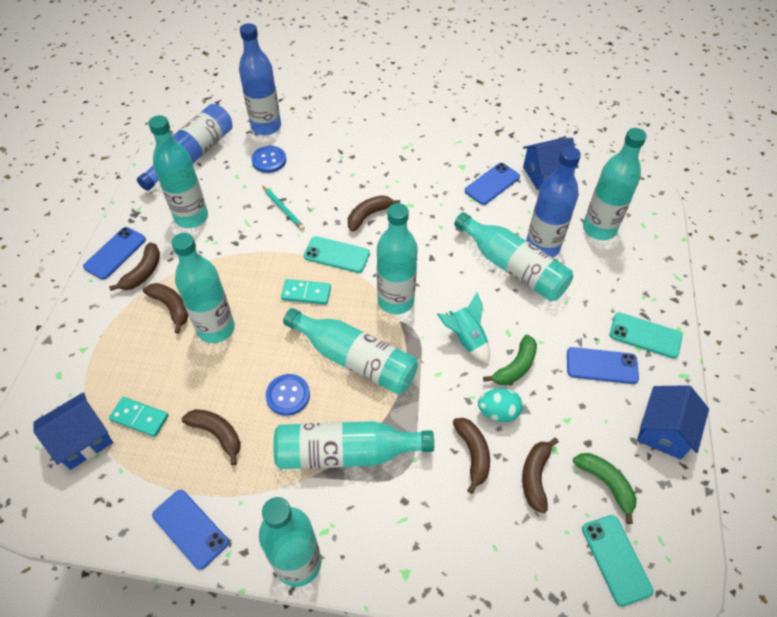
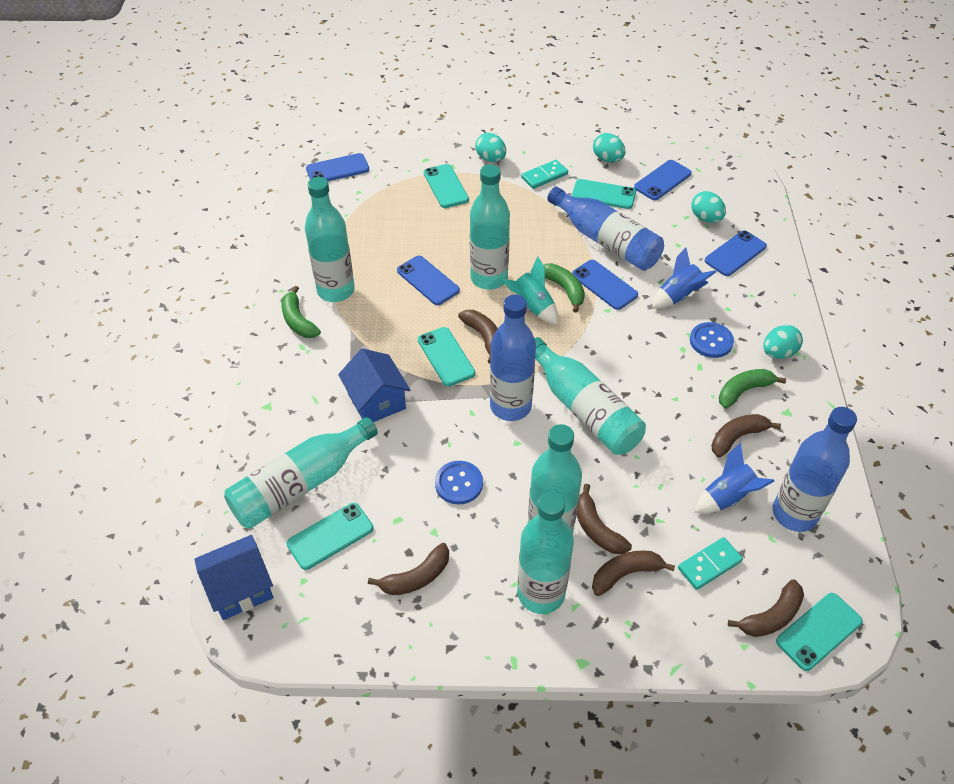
blue house: [33,392,113,470] [523,138,578,190] [637,385,709,460] = 3 -> [194,535,273,620] [338,348,410,422] = 2
blue phone: [83,227,146,280] [152,490,229,570] [465,163,520,205] [567,347,639,384] = 4 -> [306,153,369,181] [397,256,460,305] [572,260,638,310] [634,160,692,200] [705,230,767,276] = 5
blue rocket: none = 0 -> [652,248,716,308] [695,443,774,514] = 2
green banana: [483,334,537,385] [573,453,636,524] = 2 -> [281,286,321,338] [544,263,585,313] [719,369,786,409] = 3
turquoise bottle: [148,115,208,228] [171,233,235,343] [259,497,321,587] [273,421,434,469] [283,308,418,394] [377,203,418,314] [454,212,573,301] [583,128,647,240] = 8 -> [224,417,378,529] [305,177,355,302] [470,164,510,289] [517,491,574,614] [528,424,582,534] [535,337,646,455] = 6
turquoise egg: [478,388,523,422] = 1 -> [475,133,506,162] [593,133,625,162] [691,191,726,223] [763,325,803,359] = 4
turquoise pencil: [263,186,305,230] = 1 -> none = 0
turquoise phone: [304,236,370,273] [582,515,653,606] [610,313,682,358] = 3 -> [287,503,373,570] [418,327,475,386] [424,164,469,208] [572,179,636,209] [776,593,863,671] = 5

